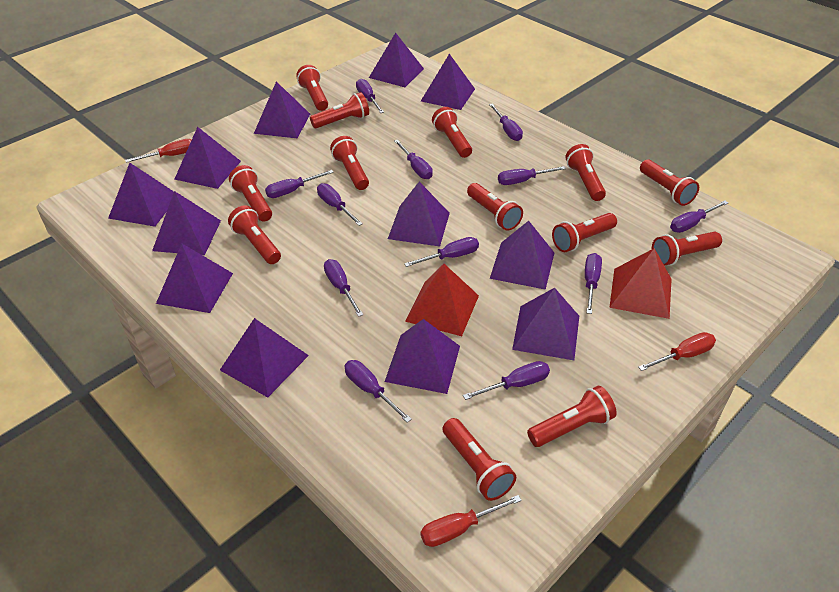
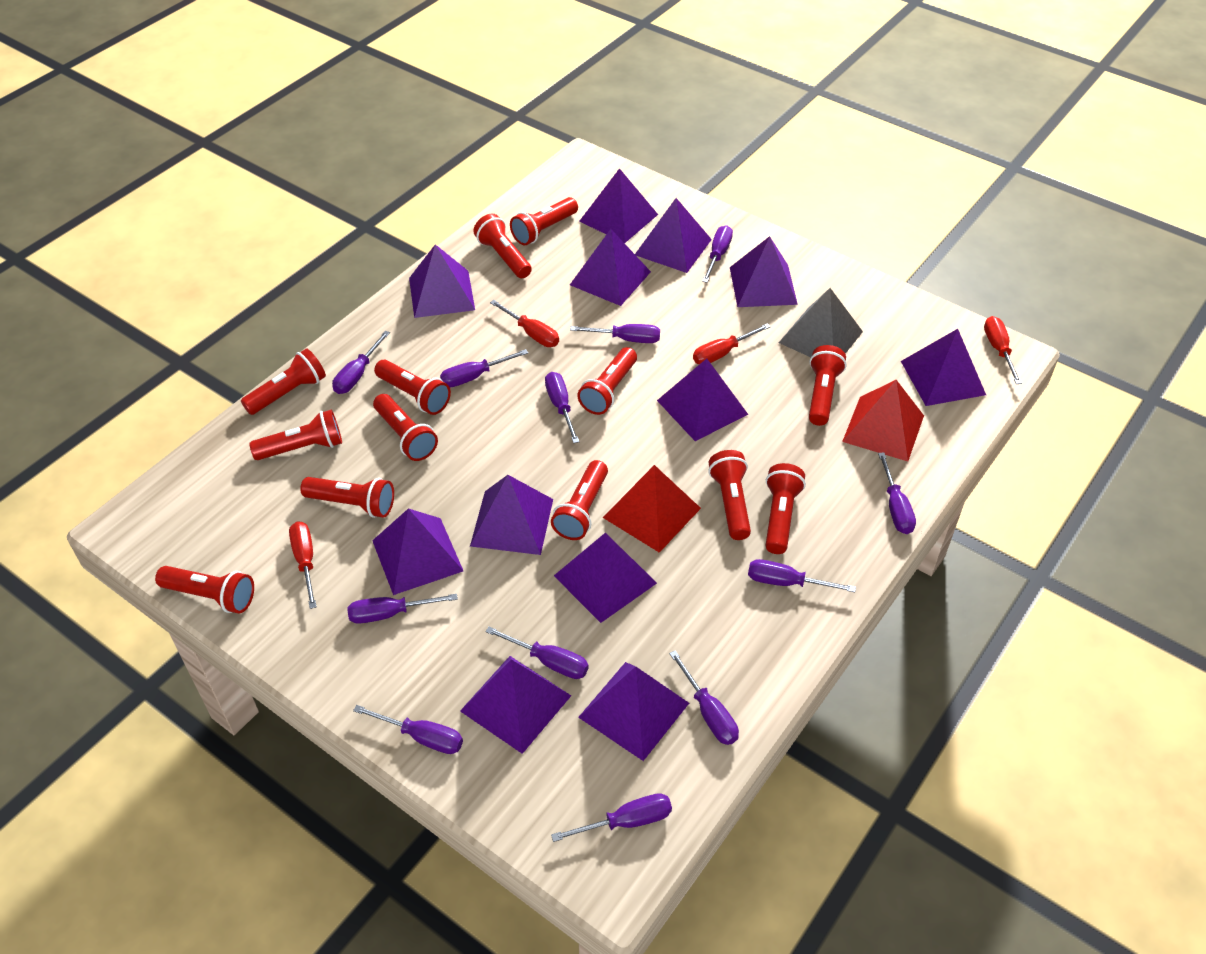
grey pyramid: none = 0 -> [779,288,863,357] = 1
red screwdriver: [125,139,192,163] [421,495,522,547] [638,332,716,371] = 3 -> [289,522,317,609] [490,300,559,347] [693,323,771,364] [984,316,1022,384] = 4

